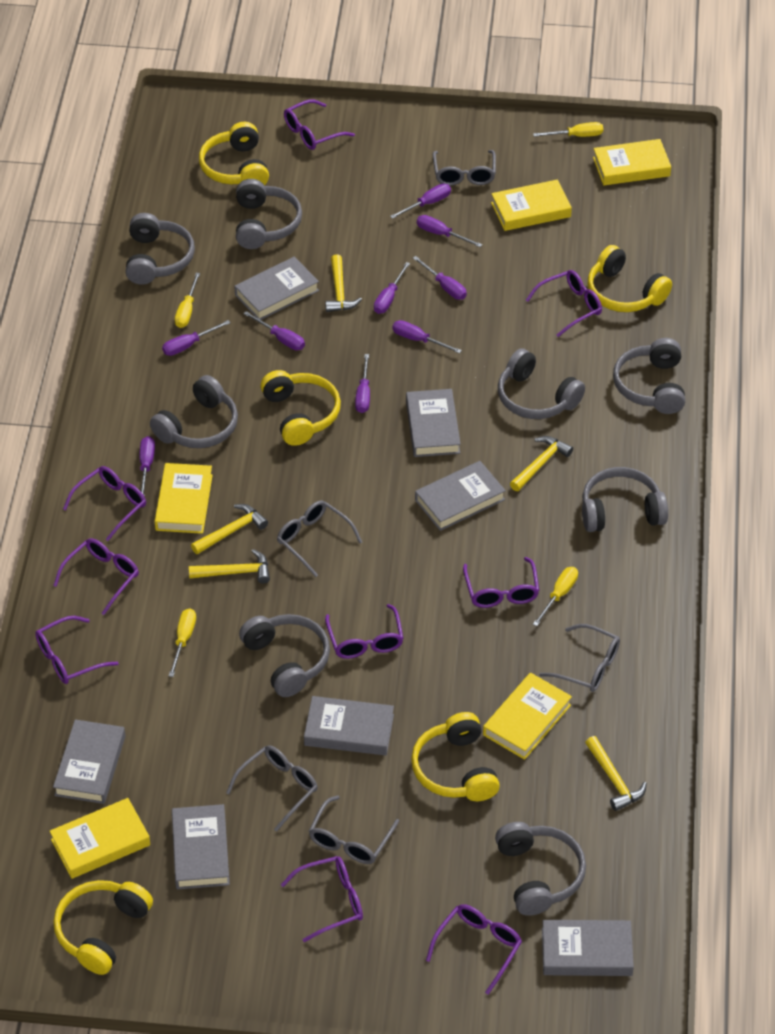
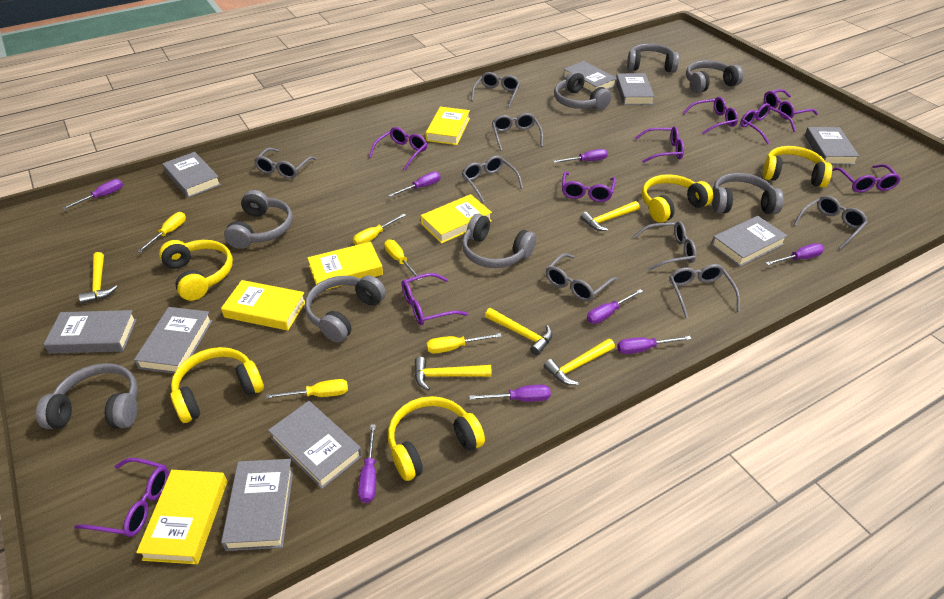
grey book: [53,719,125,804] [172,804,230,889] [234,257,319,320] [304,696,394,755] [406,389,461,457] [415,461,506,531] [542,920,634,976] = 7 -> [43,310,137,354] [134,307,213,374] [162,152,221,198] [221,459,294,551] [268,401,362,489] [563,61,617,93] [616,73,655,105] [711,216,788,267] [805,127,860,165] = 9
grey glasses: [226,745,318,832] [277,500,362,577] [309,795,399,864] [433,150,496,186] [539,624,620,692] = 5 -> [254,148,316,179] [462,155,523,202] [471,72,520,107] [492,113,543,151] [546,253,617,301] [633,221,696,271] [669,264,740,318] [794,196,868,250] = 8
purple screwdriver: [139,436,155,496] [162,320,231,356] [243,311,305,350] [355,354,370,413] [374,262,410,314] [390,184,451,219] [393,320,462,353] [413,256,467,300] [417,215,482,247] = 9 -> [63,179,123,210] [358,424,376,503] [388,172,441,197] [469,385,551,402] [553,149,608,163] [587,289,643,324] [617,336,691,354] [766,243,824,265] = 8
yellow screwdriver: [169,609,196,677] [175,273,200,328] [533,122,603,137] [533,567,578,626] = 4 -> [137,212,186,253] [266,379,348,399] [353,214,406,245] [384,239,421,281] [427,333,502,353] = 5

